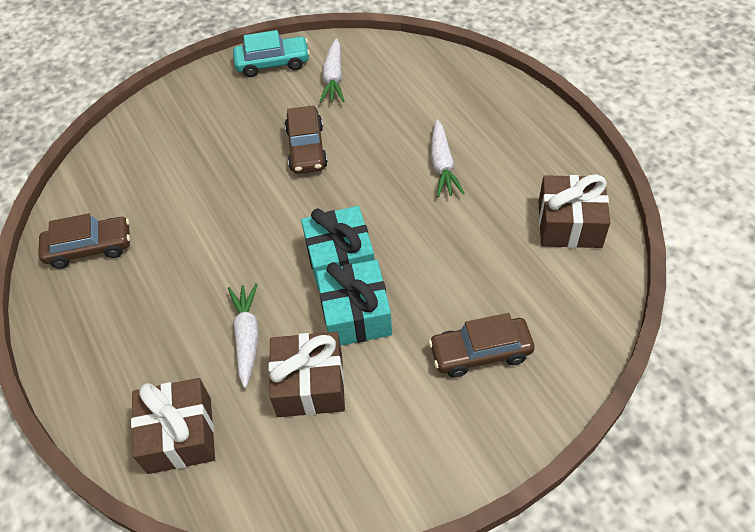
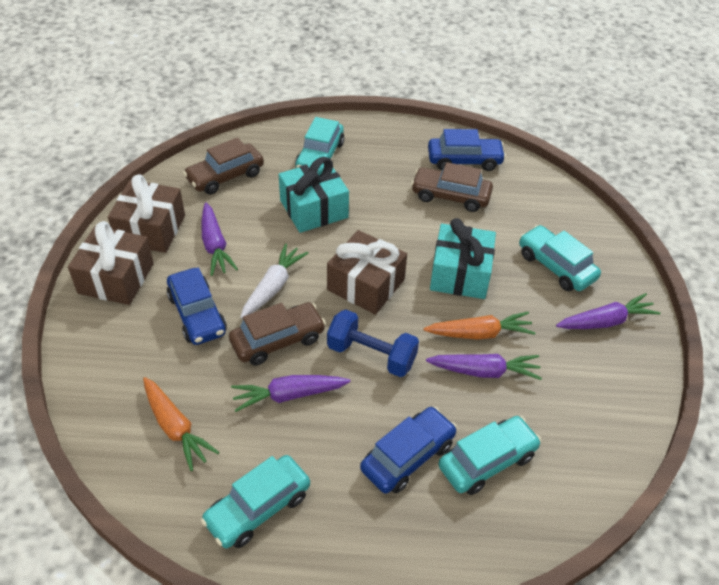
blue car: none = 0 -> [167,267,227,345] [360,407,457,494] [428,129,506,171] = 3
blue dumbbell: none = 0 -> [327,309,419,377] = 1
orange carrot: none = 0 -> [143,377,219,471] [424,312,535,340] = 2
purple carrot: none = 0 -> [201,203,238,276] [231,375,350,412] [426,354,542,380] [556,293,660,329] = 4
turquoise car: [233,30,310,77] = 1 -> [201,455,310,548] [295,117,345,168] [438,416,541,495] [519,225,601,291] = 4
white carrot: [228,283,259,388] [319,38,344,103] [431,120,465,197] = 3 -> [240,243,308,319] = 1

